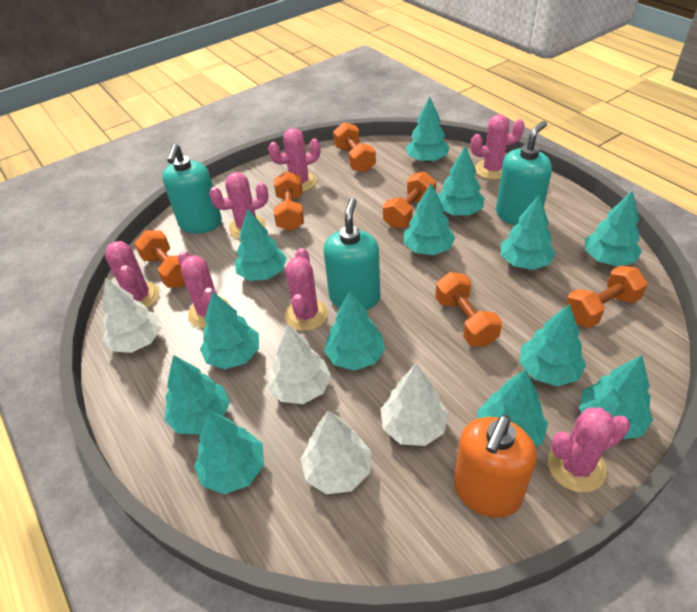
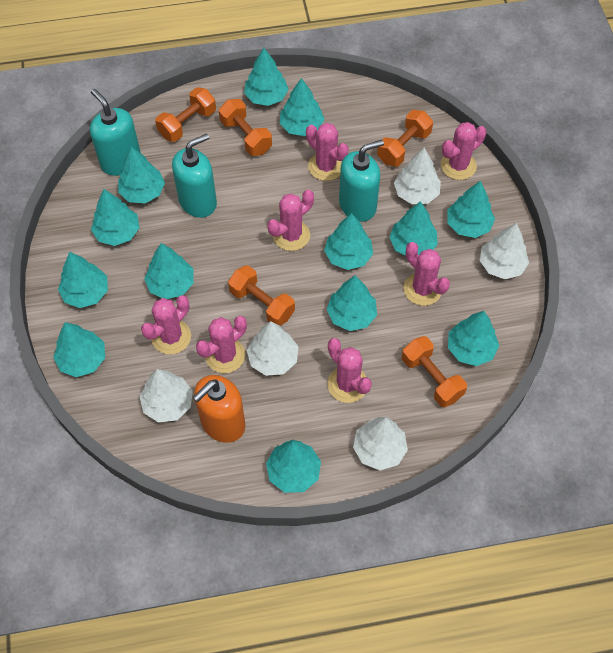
orange dumbbell: [134,230,186,288] [274,171,304,231] [333,122,376,173] [383,172,436,229] [435,272,502,347] [565,266,648,328] = 6 -> [155,87,216,142] [219,99,272,156] [228,265,295,326] [377,110,433,167] [402,336,467,407] = 5
white tree: [102,278,161,353] [268,325,331,404] [300,411,371,494] [380,364,448,446] = 4 -> [139,369,193,423] [247,321,298,376] [353,417,408,470] [394,148,441,204] [480,223,529,279] = 5

